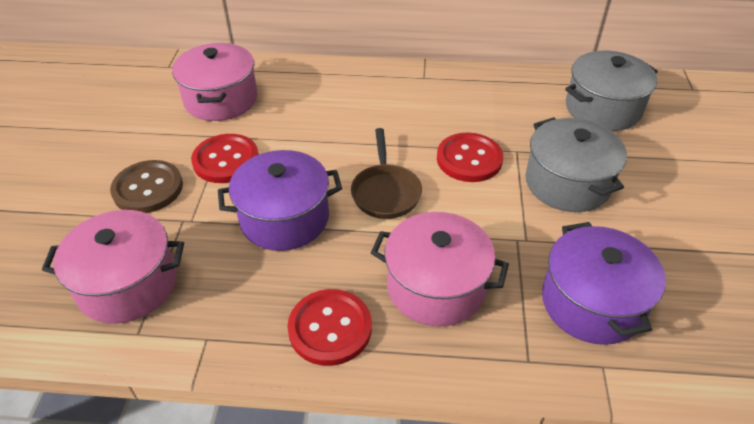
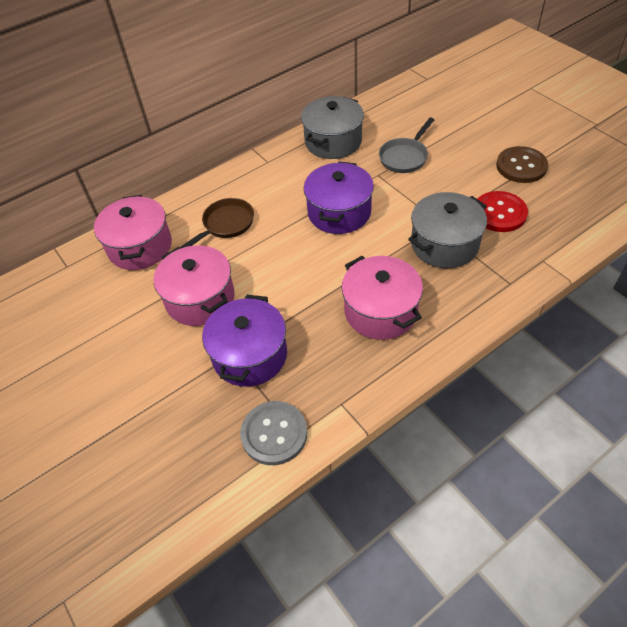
grey button: none = 0 -> [240,401,307,465] = 1
grey pan: none = 0 -> [379,118,434,173] = 1
red button: [191,134,259,183] [287,289,372,366] [437,132,503,182] = 3 -> [478,191,528,232] = 1

